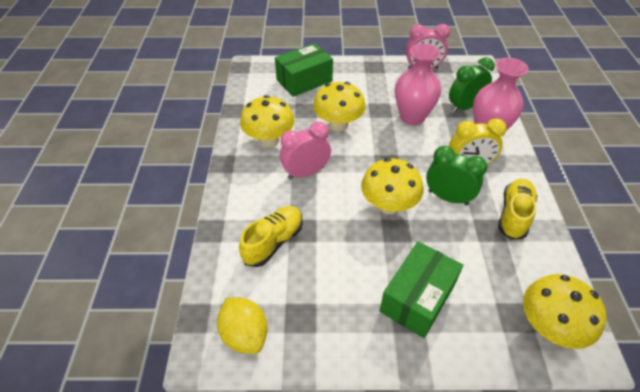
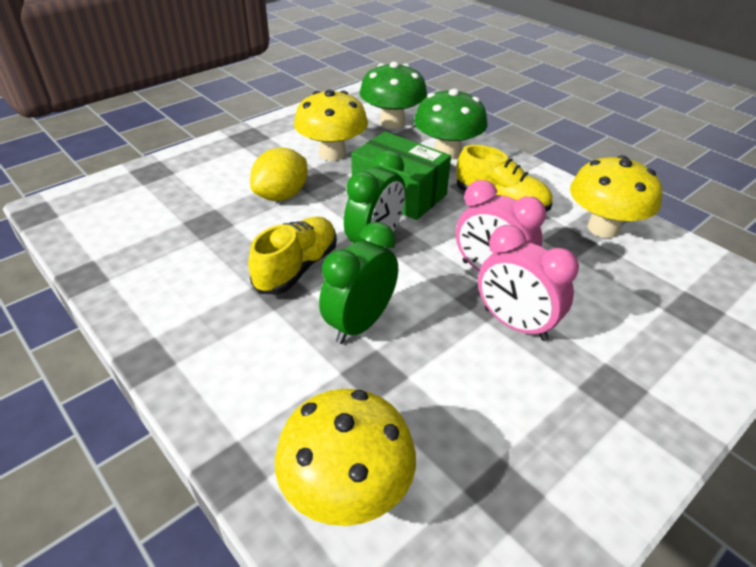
green box: [275,43,333,97] [380,241,463,338] = 2 -> [351,131,451,220] = 1
green mushroom: none = 0 -> [359,62,427,129] [414,88,487,160] = 2
pink vase: [395,44,441,125] [473,58,528,137] = 2 -> none = 0
yellow clock: [449,118,507,165] = 1 -> none = 0
yellow mushroom: [240,95,295,147] [313,82,366,131] [361,158,424,214] [523,274,607,349] = 4 -> [275,389,416,526] [294,90,368,161] [570,155,662,238] = 3

